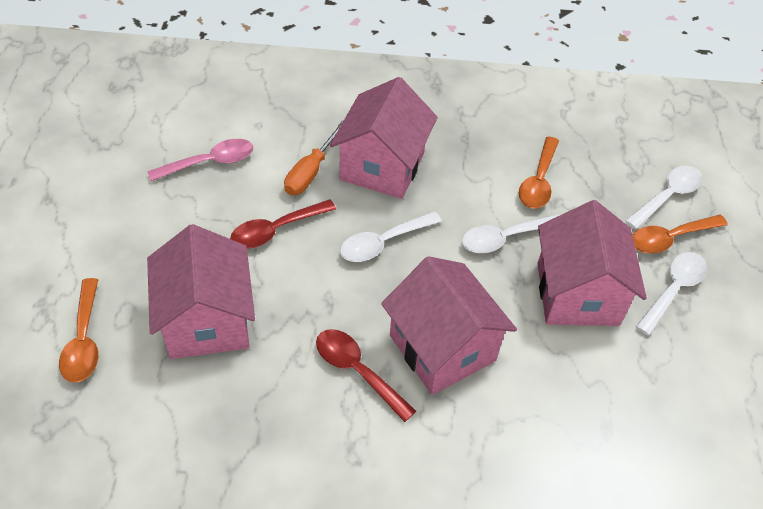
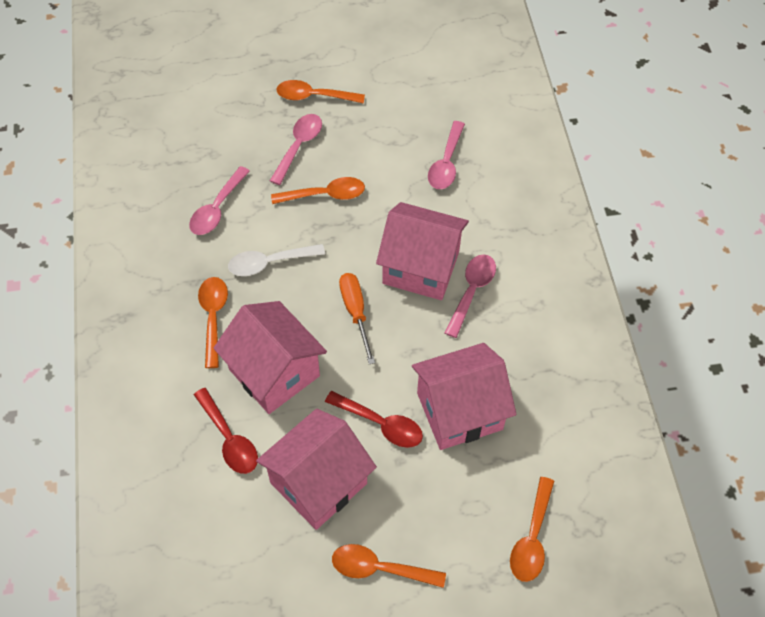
orange spoon: [59,278,98,383] [519,137,559,209] [632,215,728,253] = 3 -> [198,277,228,368] [271,177,365,204] [276,80,365,104] [332,544,446,588] [510,477,554,582] = 5
pink spoon: [147,139,253,181] = 1 -> [189,166,250,235] [270,114,322,185] [428,121,465,189] [444,254,496,338] = 4
white spoon: [340,211,442,262] [462,214,560,253] [625,166,702,229] [636,252,707,336] = 4 -> [228,244,325,276] = 1

